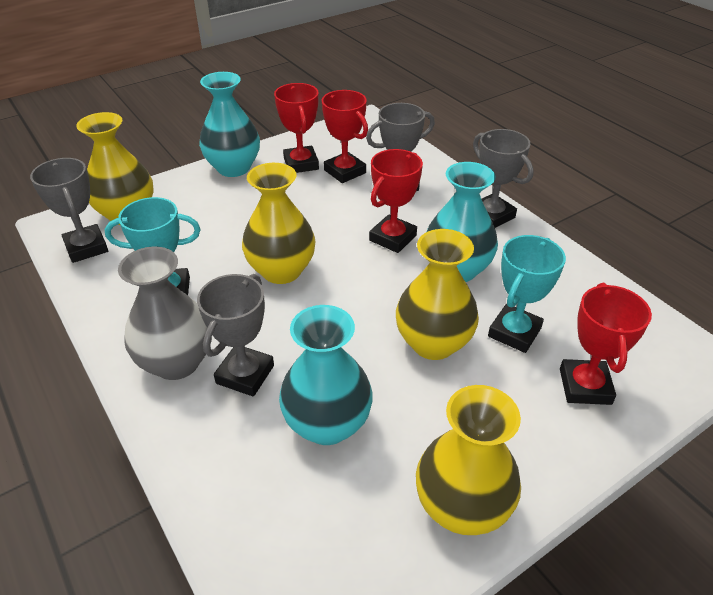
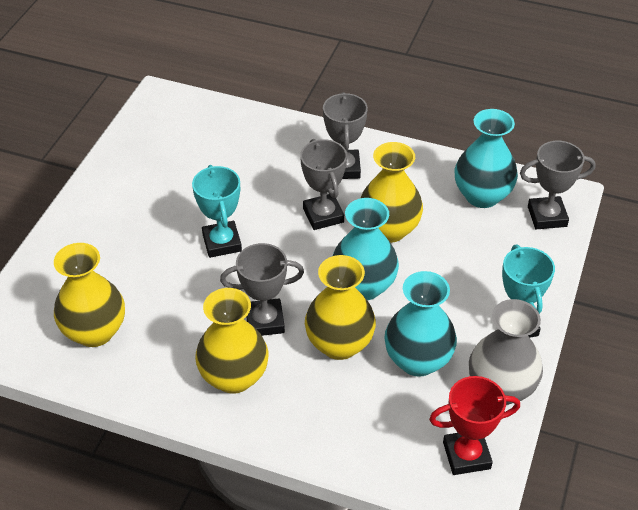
red trophy: [274,83,319,173] [322,90,368,183] [369,149,423,253] [560,283,652,405] = 4 -> [429,376,520,475] = 1

